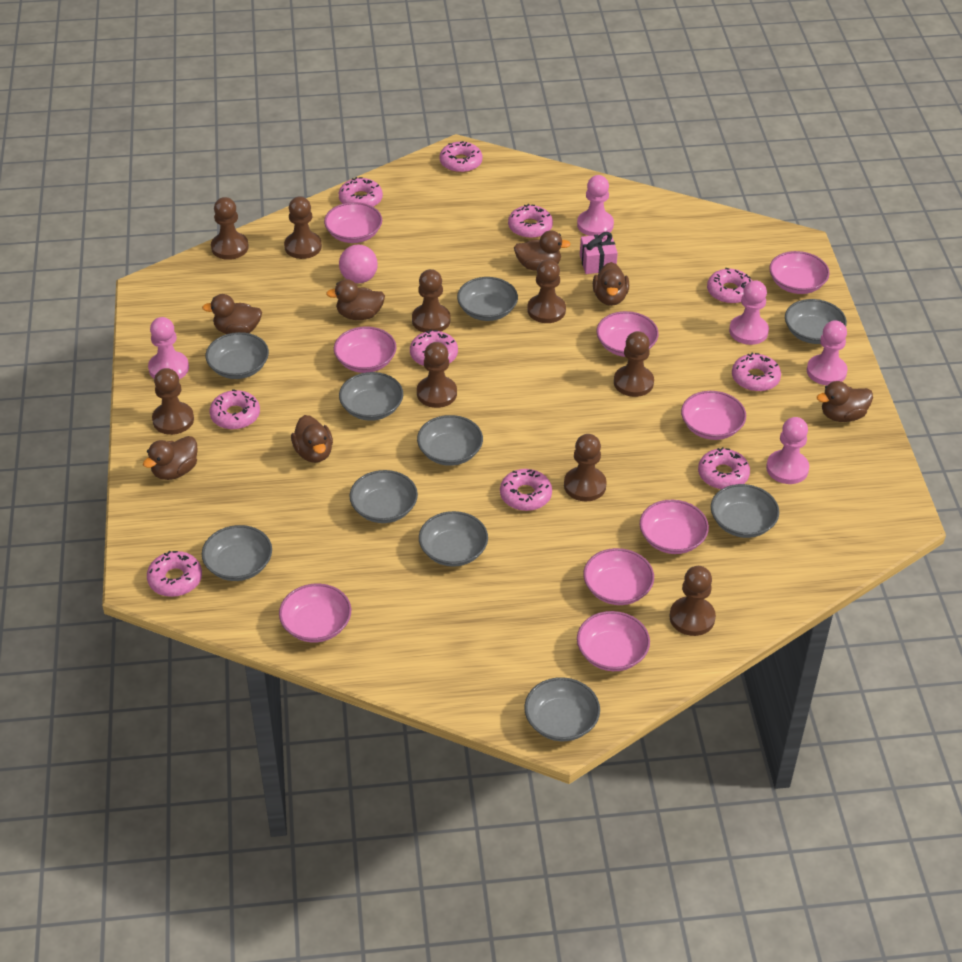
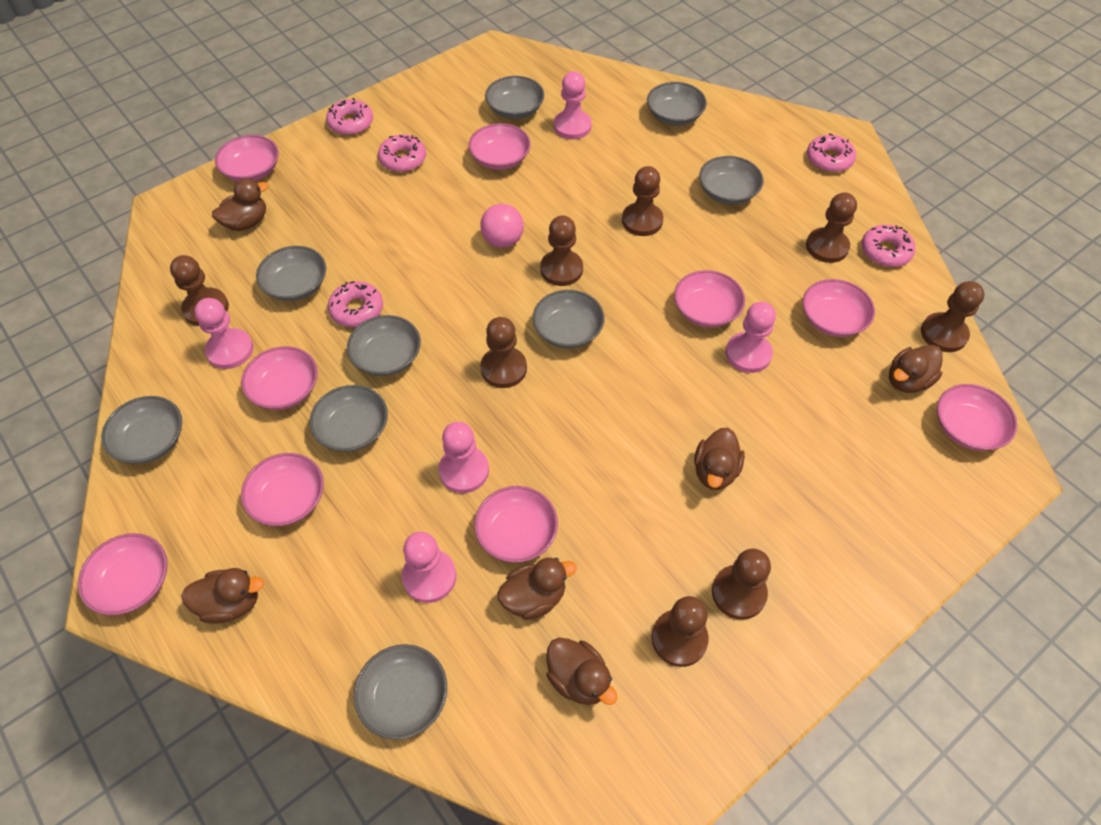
brown duck: [143,436,198,480] [202,294,262,334] [291,415,333,463] [326,279,385,320] [514,230,571,271] [593,262,629,306] [817,381,873,422] = 7 -> [181,568,264,624] [212,178,268,231] [497,558,577,620] [546,638,617,705] [694,428,745,490] [889,345,943,393] = 6
brown pawn: [152,368,194,435] [211,197,249,260] [284,196,322,259] [412,269,451,332] [417,342,457,408] [527,259,566,323] [564,434,607,501] [614,331,654,397] [670,566,716,636] = 9 -> [170,255,229,326] [480,317,527,388] [540,215,583,286] [622,166,663,236] [652,596,709,667] [712,549,771,620] [806,192,857,263] [921,281,984,352] = 8
grey bowl: [202,525,272,581] [205,332,269,379] [339,372,403,421] [349,470,418,523] [417,415,483,466] [419,511,488,567] [457,277,518,321] [524,677,600,741] [711,484,779,538] [785,299,847,344] = 10 -> [101,396,182,464] [256,246,326,301] [309,385,388,452] [347,315,421,376] [354,644,447,740] [485,76,544,119] [533,290,604,349] [647,82,707,126] [699,156,763,205] = 9
pink donut: [147,551,202,597] [209,389,260,430] [339,177,383,207] [410,330,458,366] [440,141,482,173] [500,469,552,511] [508,204,553,238] [698,447,750,489] [707,268,752,304] [732,352,781,392] = 10 -> [326,98,373,135] [328,281,383,327] [378,134,426,172] [807,133,856,172] [862,225,915,267] = 5
pink gift: [580,232,618,274] = 1 -> none = 0

